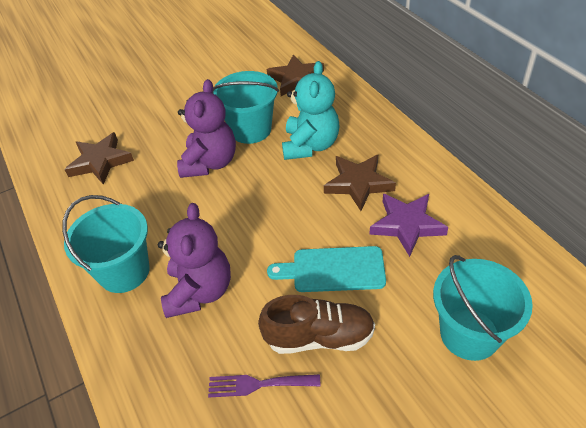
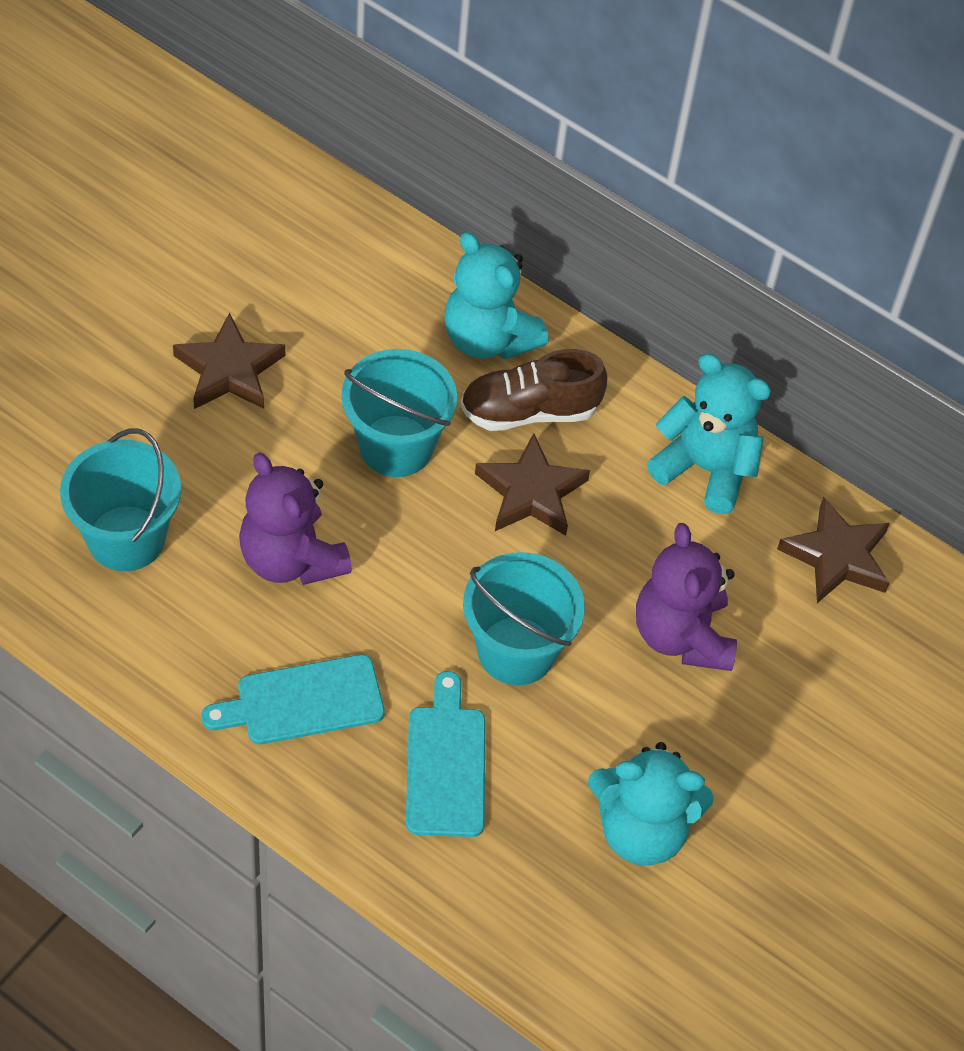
purple fork: [208,374,321,398] = 1 -> none = 0
purple star: [369,194,449,257] = 1 -> none = 0
turquoise cutting board: [267,246,386,292] = 1 -> [201,655,385,744] [406,671,485,837] = 2
turquoise teddy bear: [282,61,339,160] = 1 -> [445,232,549,360] [588,742,714,865] [647,354,771,514] = 3

